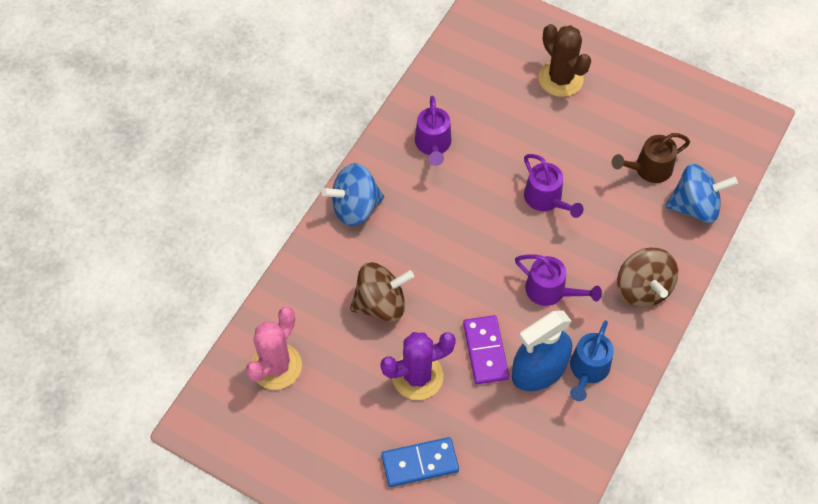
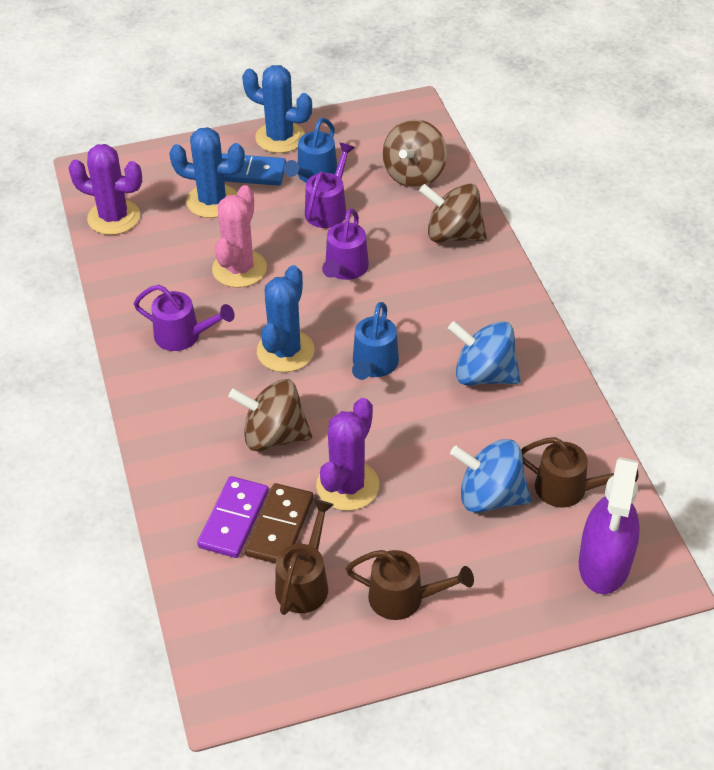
blue cactus: none = 0 -> [169,127,245,218] [242,65,312,153] [257,265,315,372] = 3
blue spray bottle: [512,310,572,391] = 1 -> none = 0
blue watering can: [570,321,614,401] = 1 -> [284,118,337,183] [352,302,399,380] = 2
brown cactus: [539,24,591,97] = 1 -> none = 0
brown domino: none = 0 -> [245,483,314,564] = 1
brown spinning top: [350,262,414,322] [617,248,678,307] = 2 -> [228,379,312,452] [382,119,447,188] [419,183,487,243] = 3
brown watering can: [612,133,690,183] = 1 -> [275,499,334,615] [346,550,474,620] [521,437,638,507] = 3
purple cactus: [380,332,456,400] = 1 -> [68,144,142,235] [316,398,379,511] = 2
purple spray bottle: none = 0 -> [579,457,640,594] = 1

